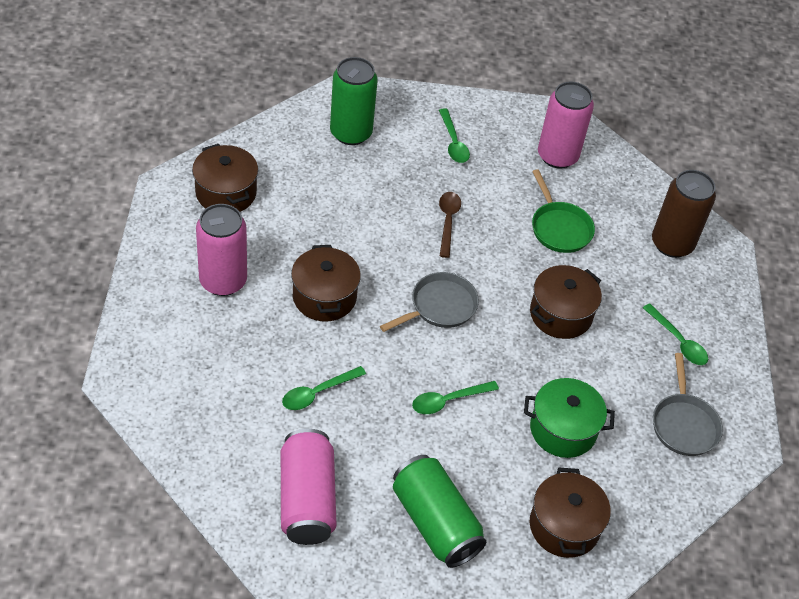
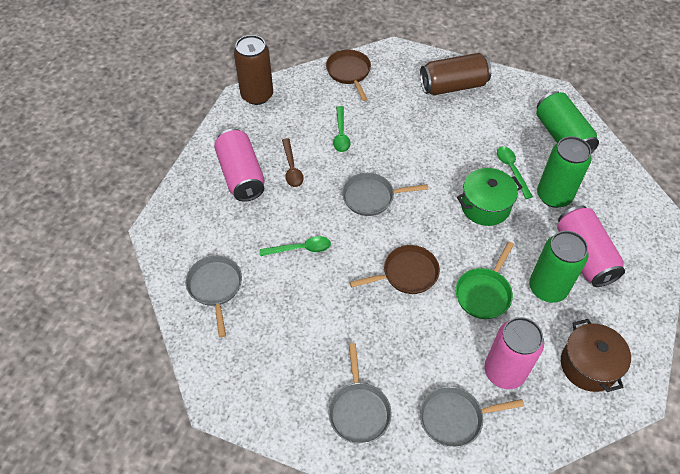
brown can: [652,170,716,258] = 1 -> [234,35,273,105] [420,53,491,95] = 2
brown pan: none = 0 -> [326,50,371,101] [350,245,440,294] = 2
brown pot: [192,144,258,212] [291,245,361,322] [530,265,602,339] [530,468,611,558] = 4 -> [561,319,631,392] = 1
green can: [330,57,378,145] [393,455,486,568] = 2 -> [529,231,588,303] [536,91,599,153] [537,136,592,208] = 3
green spoon: [282,366,366,410] [412,381,499,414] [439,108,470,163] [643,303,708,365] = 4 -> [260,236,331,256] [333,106,350,152] [497,146,533,199] = 3
grey pan: [380,272,479,332] [653,353,723,456] = 2 -> [186,256,242,337] [329,343,392,444] [342,173,428,216] [420,386,524,448] = 4

